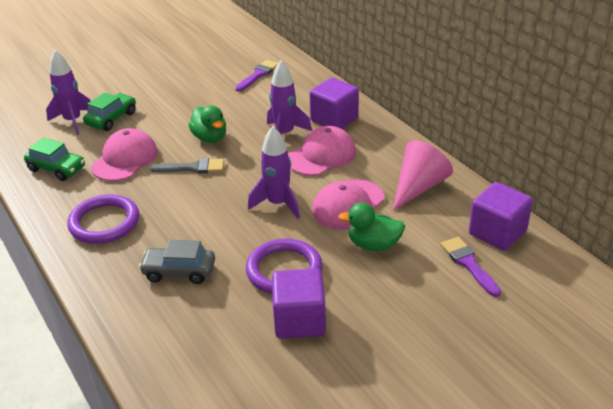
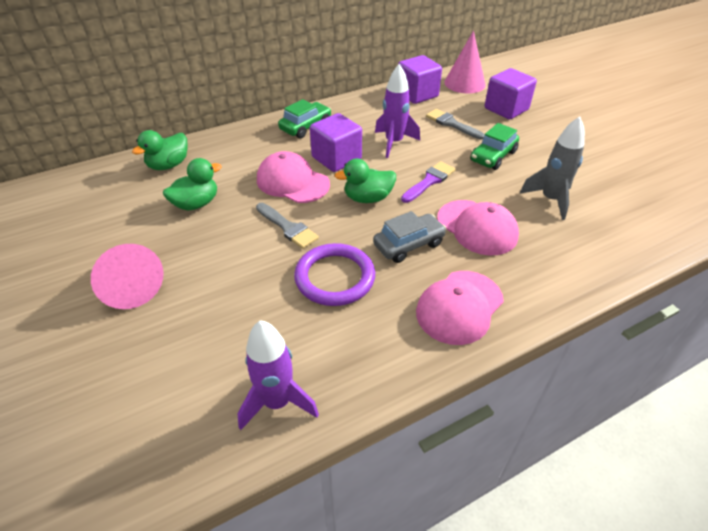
green duck: [188,106,226,143] [338,202,405,251] = 2 -> [132,130,188,170] [163,158,221,211] [335,159,396,203] = 3
grey brush: [150,158,224,174] = 1 -> [256,203,319,249] [426,109,485,140] = 2
grey rocket: none = 0 -> [520,116,585,220] = 1
pink cone: [393,141,453,211] = 1 -> [91,244,164,309] [444,31,486,93] = 2
purple brush: [235,60,278,92] [441,237,501,297] = 2 -> [401,161,455,203] = 1
purple ring: [67,194,139,244] [246,239,323,294] = 2 -> [294,243,375,306] = 1
purple rocket: [46,50,91,135] [248,126,300,218] [267,61,312,135] = 3 -> [237,320,319,430] [375,64,420,158] = 2

